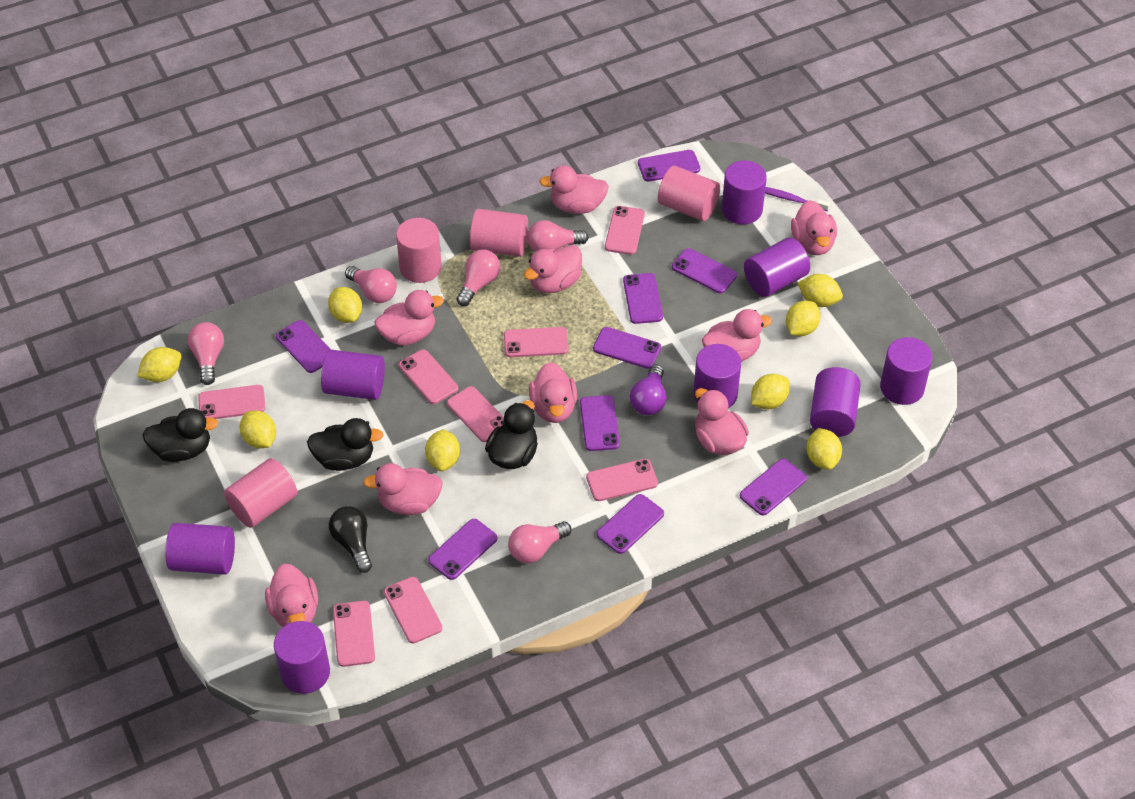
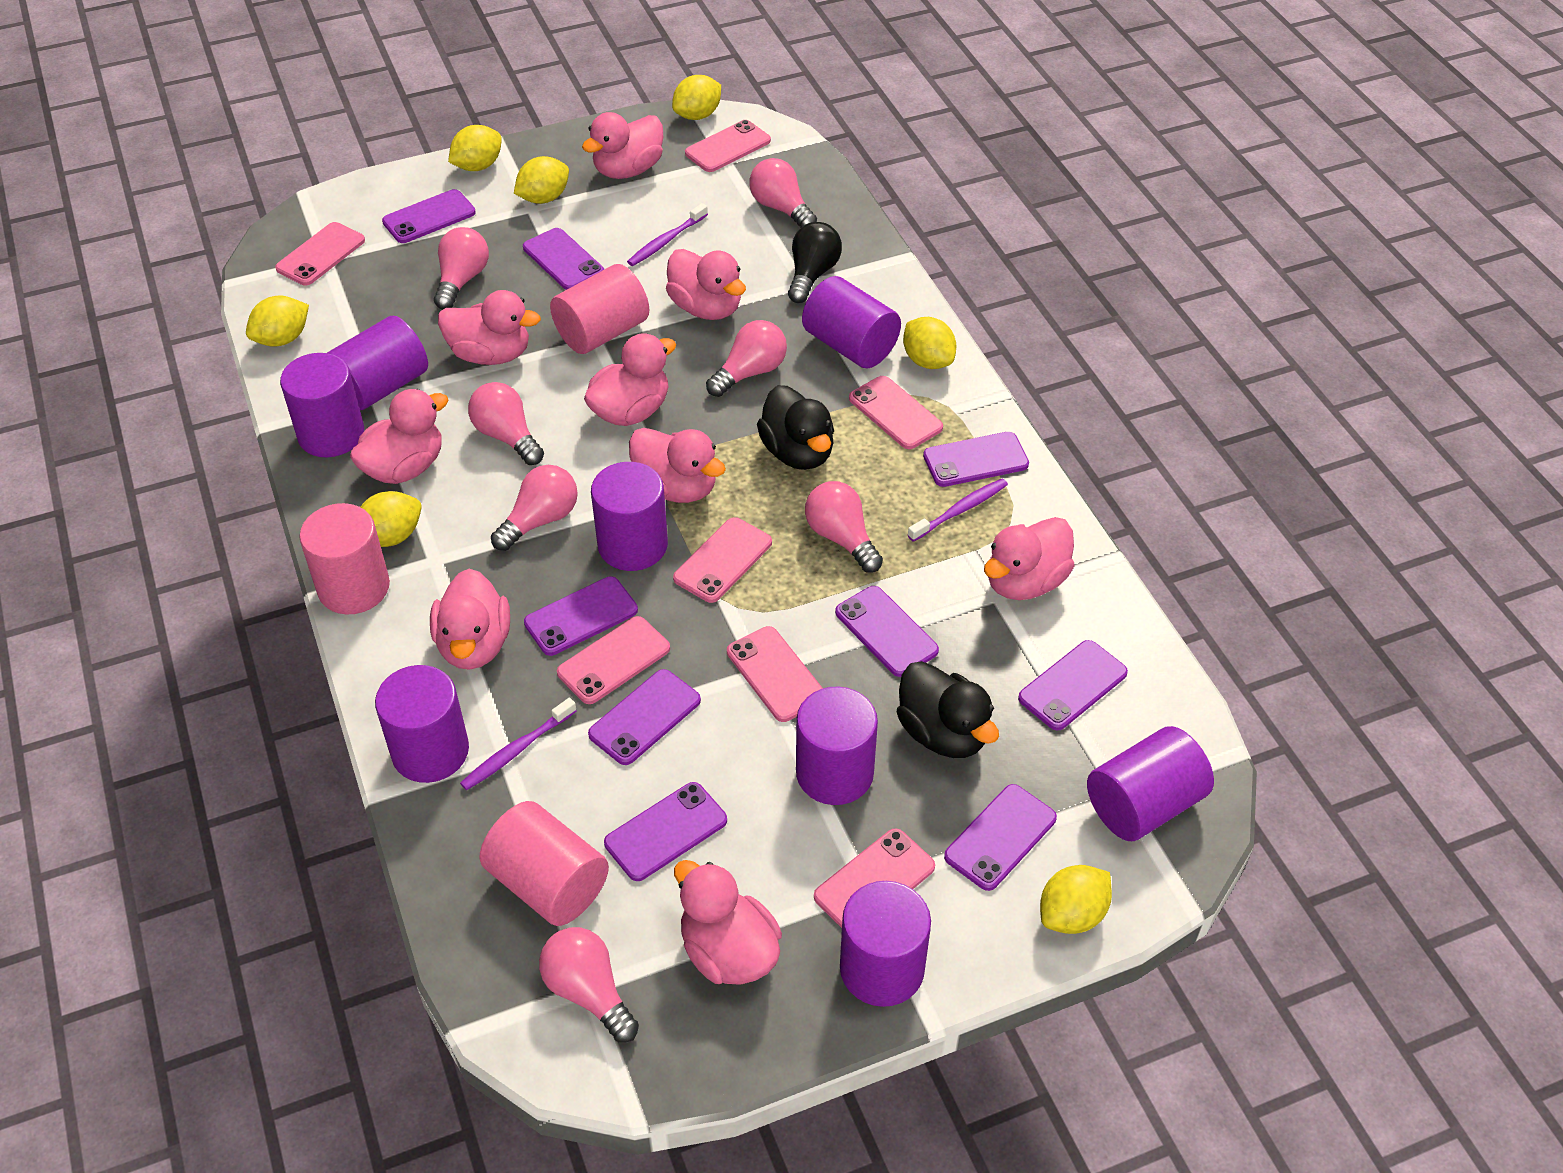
black duck: [142,408,219,462] [307,418,383,471] [485,400,538,469] = 3 -> [757,385,834,470] [897,661,999,758] = 2
pink cylinder: [224,458,297,528] [396,218,442,283] [470,209,528,257] [658,166,720,221] = 4 -> [299,503,390,615] [479,801,609,926] [550,264,649,354] = 3
pink light bulb: [188,322,224,385] [345,266,397,303] [457,249,500,306] [508,521,572,563] [527,220,588,252] = 5 -> [434,227,489,310] [468,382,544,465] [491,465,578,551] [539,927,639,1042] [706,320,787,397] [749,158,817,228] [805,481,883,573] = 7
pink phone: [198,385,265,419] [333,601,375,667] [384,577,443,644] [399,349,458,404] [447,386,505,442] [504,327,569,357] [586,459,658,501] [605,206,645,255] = 8 -> [275,222,365,285] [557,616,670,704] [673,517,772,603] [685,120,771,172] [727,626,823,722] [814,828,935,928] [849,376,943,449] = 7
purple light bulb: [630,364,666,415] = 1 -> none = 0
purple toothbrush: [765,187,830,211] = 1 -> [460,698,577,790] [627,203,708,266] [908,478,1008,542] = 3
yellow lemon: [137,347,181,382] [240,410,276,448] [328,287,362,323] [425,429,460,471] [751,374,790,409] [786,300,821,336] [798,274,843,307] [806,428,842,470] = 8 -> [246,296,309,347] [360,491,422,547] [448,125,502,171] [514,156,569,204] [672,75,721,120] [903,317,956,369] [1040,865,1112,934] = 7

